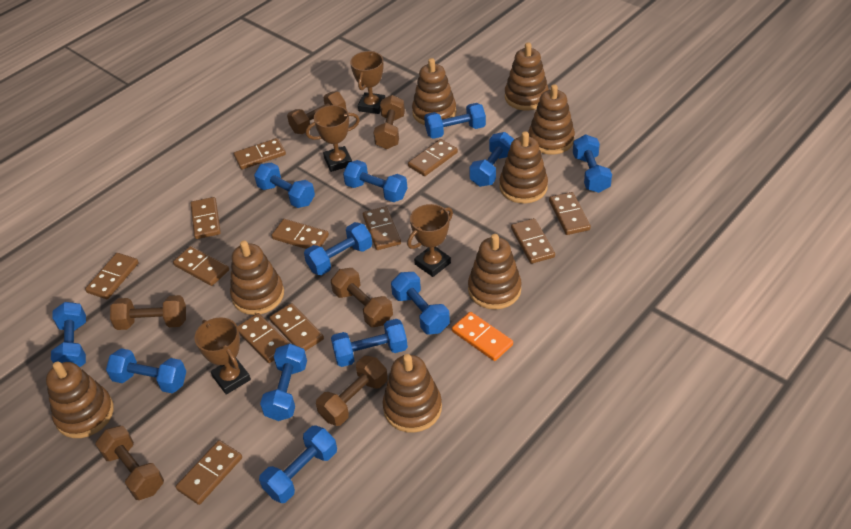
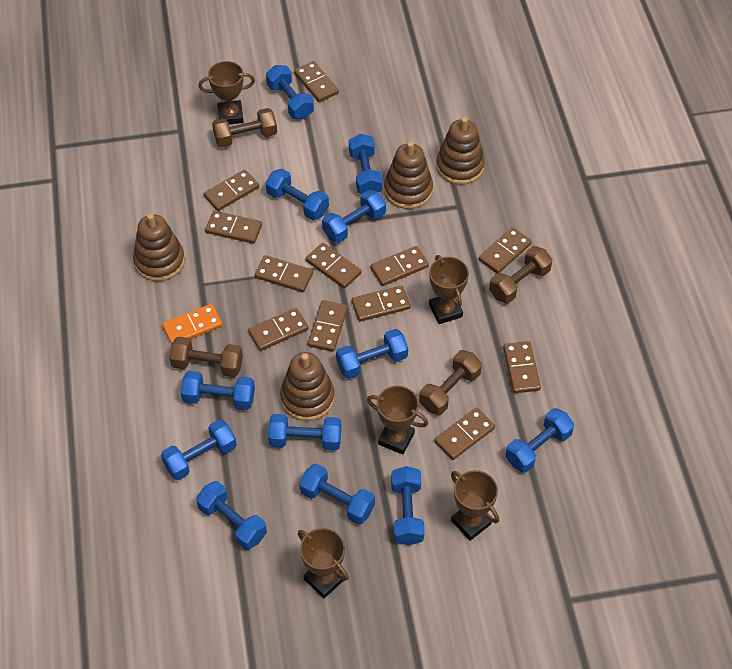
brown dumbbell: [95,426,164,500] [110,295,186,330] [287,92,347,134] [316,356,388,426] [331,268,393,327] [374,95,405,149] = 6 -> [169,336,243,377] [212,108,277,148] [419,350,482,415] [489,246,552,303] = 4
brown stacking toy: [46,361,114,438] [230,240,284,315] [382,354,442,433] [412,58,456,125] [468,234,522,310] [499,131,548,203] [505,42,549,110] [528,84,575,155] = 8 -> [133,213,185,281] [280,352,335,421] [384,141,433,209] [436,117,485,185] = 4
brown trophy: [194,317,251,395] [306,105,360,172] [350,51,385,114] [407,204,453,277] = 4 -> [198,61,255,124] [298,528,349,598] [367,386,428,455] [429,255,469,324] [451,470,499,541] = 5

